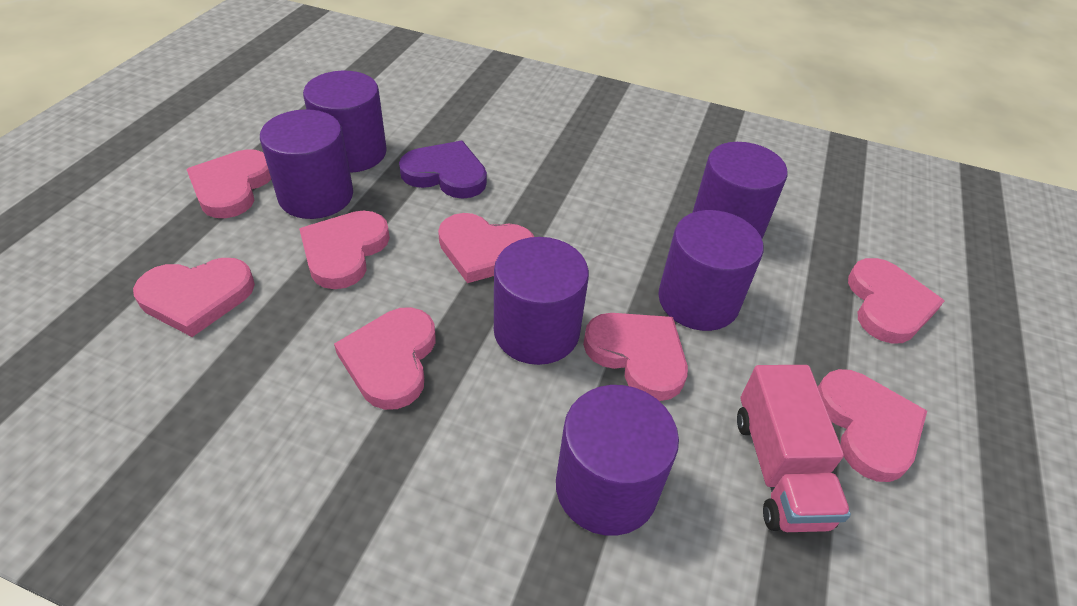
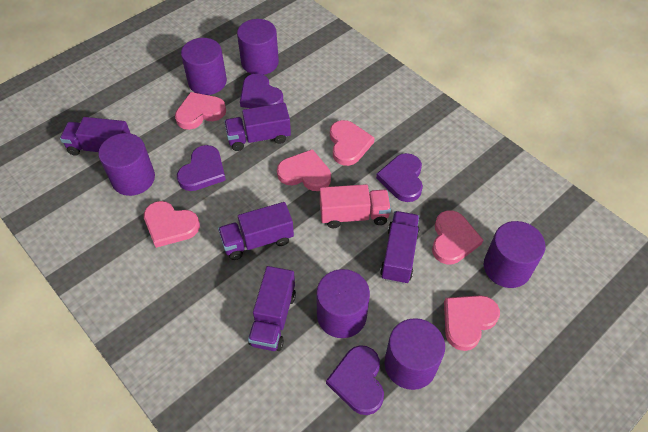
pink heart: [133,258,255,337] [186,149,271,218] [299,210,390,289] [334,307,436,410] [438,213,534,283] [583,313,688,401] [818,369,927,482] [848,258,944,344] = 8 -> [144,201,200,248] [175,92,226,130] [277,149,331,191] [330,120,375,166] [432,210,483,264] [444,295,500,351] = 6
purple heart: [399,141,487,199] = 1 -> [177,145,226,191] [240,73,283,108] [326,345,384,415] [376,153,423,202] = 4
purple truck: none = 0 -> [60,117,130,156] [218,202,294,260] [224,103,291,151] [248,266,296,351] [380,211,420,284] = 5

